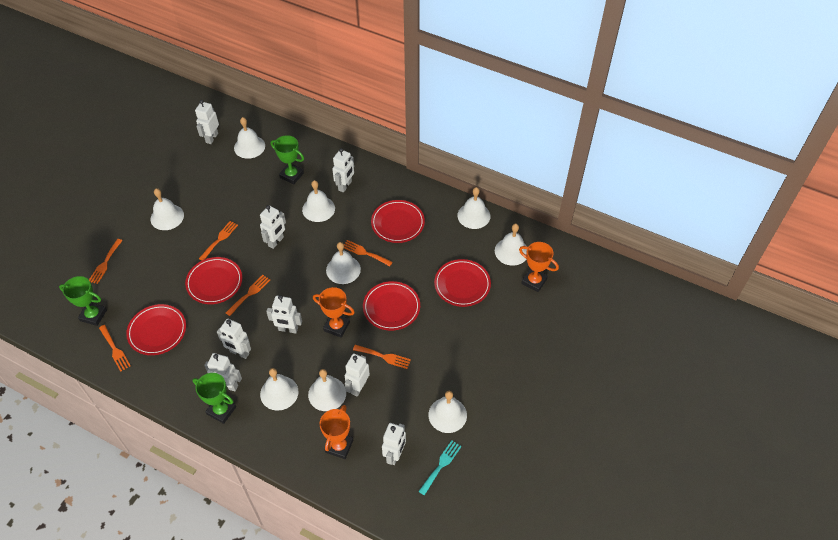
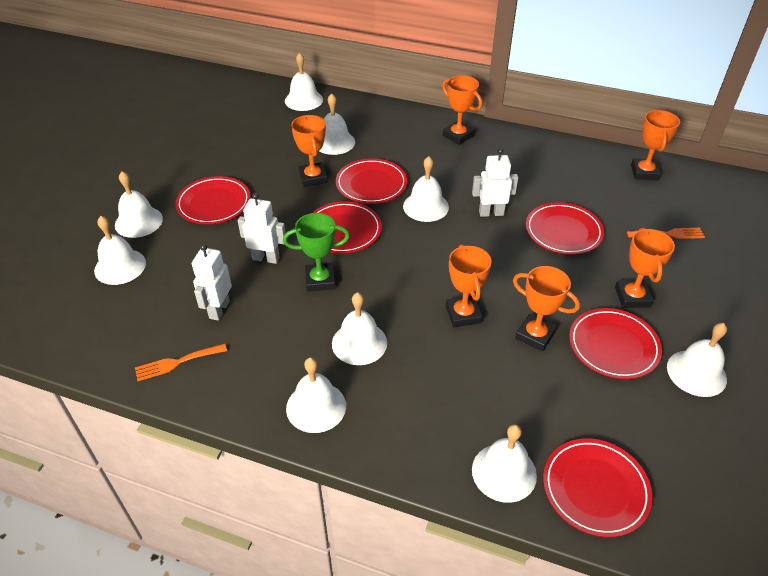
green trophy: [59,276,107,326] [193,373,236,424] [271,135,304,184] = 3 -> [283,213,350,292] = 1
orange fork: [89,239,123,284] [99,325,131,372] [199,221,238,260] [226,275,270,316] [344,240,392,266] [353,345,411,369] = 6 -> [135,344,227,381] [627,228,705,239] = 2
orange trophy: [313,287,355,338] [320,405,353,459] [519,242,559,292] = 3 -> [291,115,328,187] [442,75,482,145] [446,244,491,327] [513,266,580,352] [615,227,675,308] [631,110,680,181] = 6
red plate: [126,304,186,355] [185,257,242,304] [363,281,420,331] [371,200,425,243] [434,259,491,307] = 5 -> [175,176,251,224] [312,201,382,254] [336,158,407,204] [526,202,604,255] [543,438,653,537] [569,308,662,379] = 6
turquoise fork: [418,441,462,496] = 1 -> none = 0
white robot: [195,100,219,144] [204,353,242,391] [217,319,251,359] [260,205,286,249] [266,295,302,334] [332,148,354,193] [345,353,370,397] [382,423,406,465] = 8 -> [192,244,232,321] [238,193,286,264] [472,148,518,217] = 3

